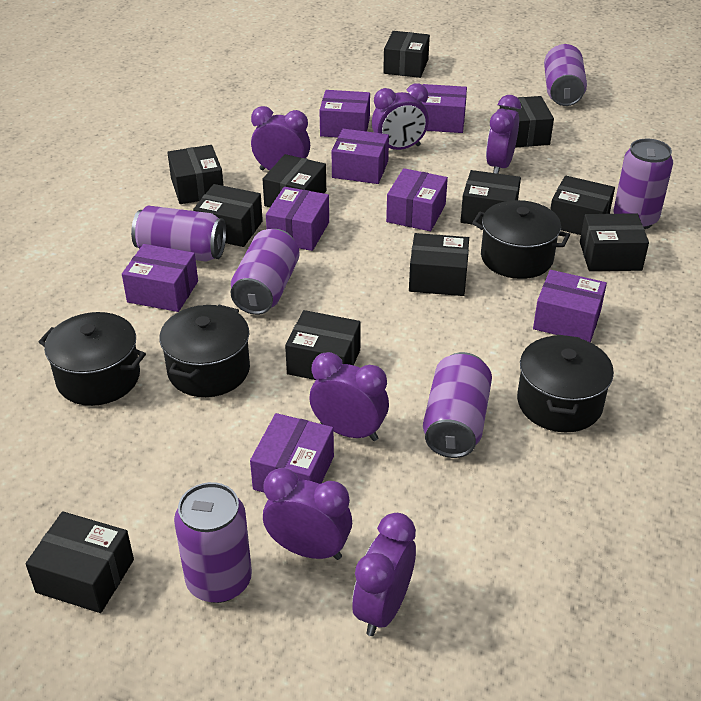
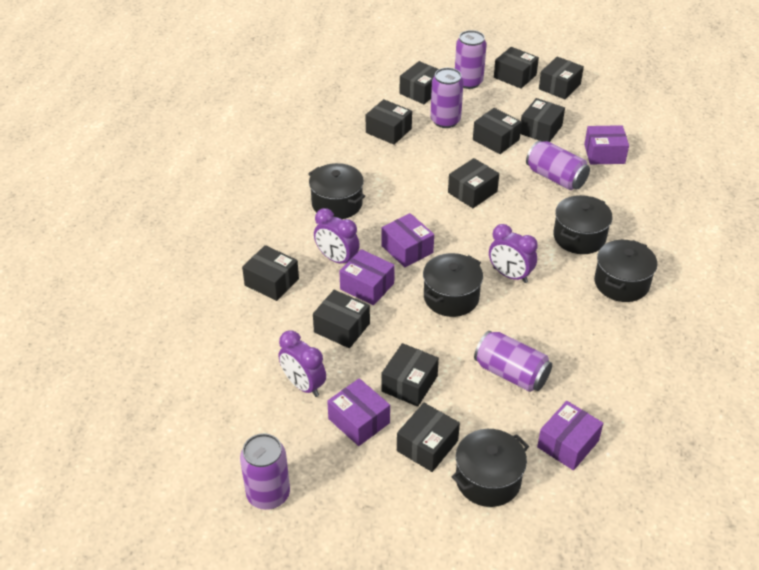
black pot: [39,312,146,406] [159,305,250,397] [472,200,570,279] [517,334,614,432] = 4 -> [308,163,365,219] [423,253,483,317] [452,429,529,507] [553,195,613,254] [594,240,657,302] = 5
purple box: [122,244,198,312] [250,413,334,492] [266,187,329,251] [319,90,370,138] [332,129,389,184] [386,168,448,231] [421,84,467,133] [533,270,607,342] = 8 -> [327,378,390,446] [339,249,395,305] [381,213,434,267] [537,401,603,470] [584,125,629,165] = 5
purple can: [131,206,226,262] [174,482,252,603] [230,229,300,315] [423,352,492,458] [544,44,587,106] [613,139,673,229] = 6 -> [240,433,290,510] [430,68,464,128] [455,30,487,89] [474,331,552,392] [526,140,590,190] = 5
purple clock: [251,106,310,170] [263,468,352,560] [309,352,389,441] [352,513,416,636] [372,84,429,150] [486,95,521,174] = 6 -> [278,330,326,397] [314,208,360,263] [489,224,538,283] = 3

